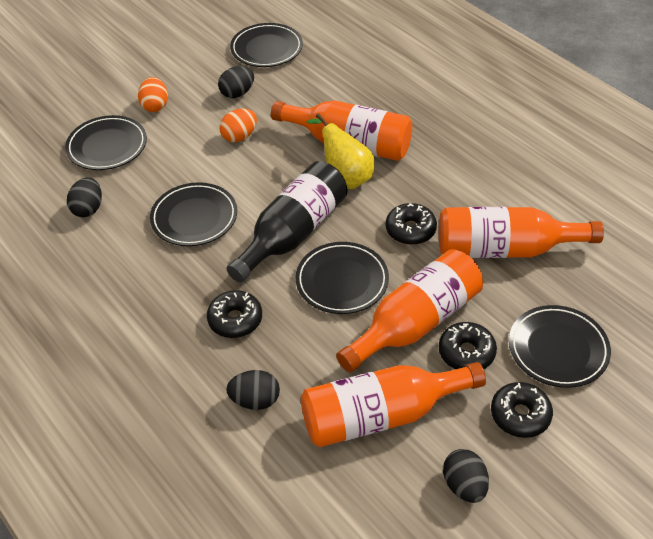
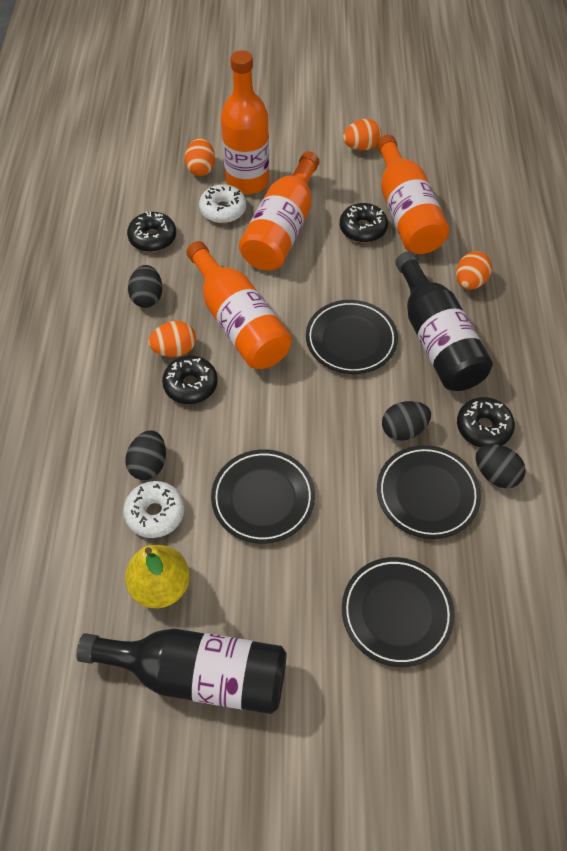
black bottle: [227,161,347,283] = 1 -> [76,628,287,714] [395,251,493,391] = 2
black plate: [65,115,147,170] [150,182,237,246] [230,23,303,67] [295,242,389,314] [509,305,611,388] = 5 -> [211,449,315,544] [306,300,398,374] [342,557,455,667] [377,445,481,539] = 4
orange egg: [138,77,168,112] [219,108,257,142] = 2 -> [148,321,196,357] [185,138,215,176] [343,119,382,151] [456,251,492,290] = 4
white donut: none = 0 -> [123,481,185,538] [199,184,247,223] = 2

